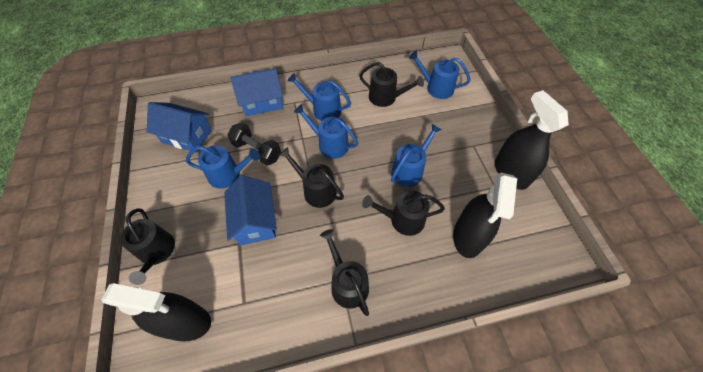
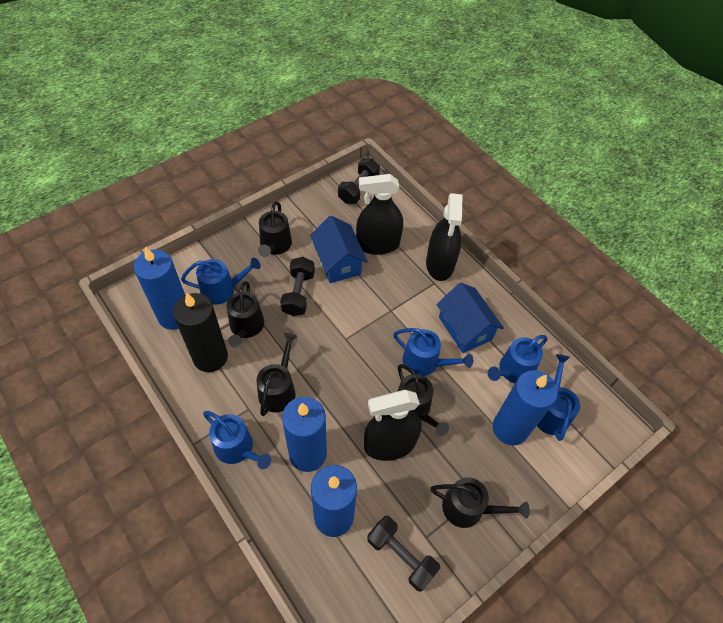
black candle: none = 0 -> [173,293,228,372] = 1
black dumbbell: [227,123,281,166] = 1 -> [280,257,315,316] [338,158,380,204] [367,516,441,592] = 3
blue candle: none = 0 -> [134,247,185,330] [282,397,327,472] [311,465,357,537] [493,370,558,445] = 4
blue house: [147,102,212,153] [224,175,277,246] [230,68,283,116] = 3 -> [310,215,368,283] [436,283,504,353] = 2

